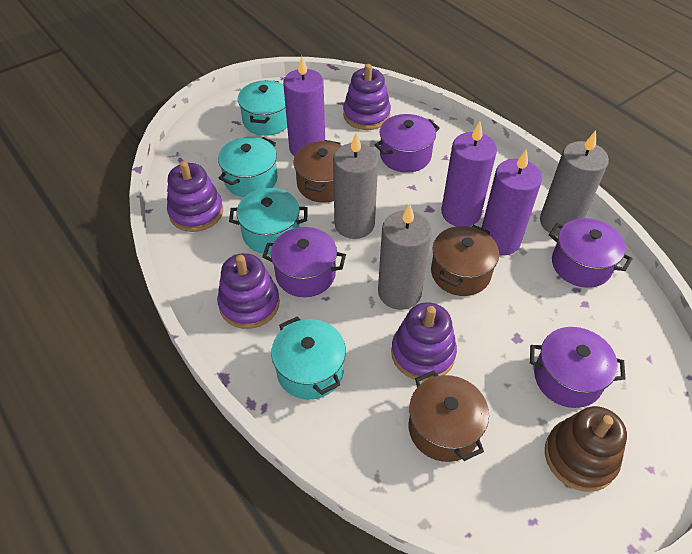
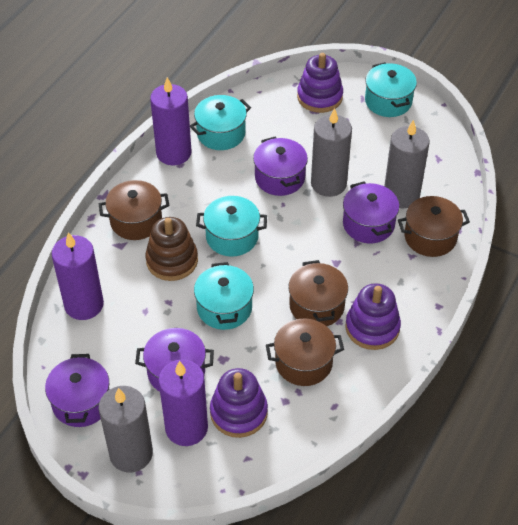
brown pot: [294,140,342,203] [409,370,489,462] [431,225,499,296] = 3 -> [99,180,170,240] [266,319,344,386] [288,260,348,326] [398,196,470,257] = 4
purple stacking toy: [167,161,223,232] [217,253,280,329] [343,64,391,130] [391,302,457,381] = 4 -> [210,368,268,438] [297,53,343,113] [346,283,401,350] = 3

